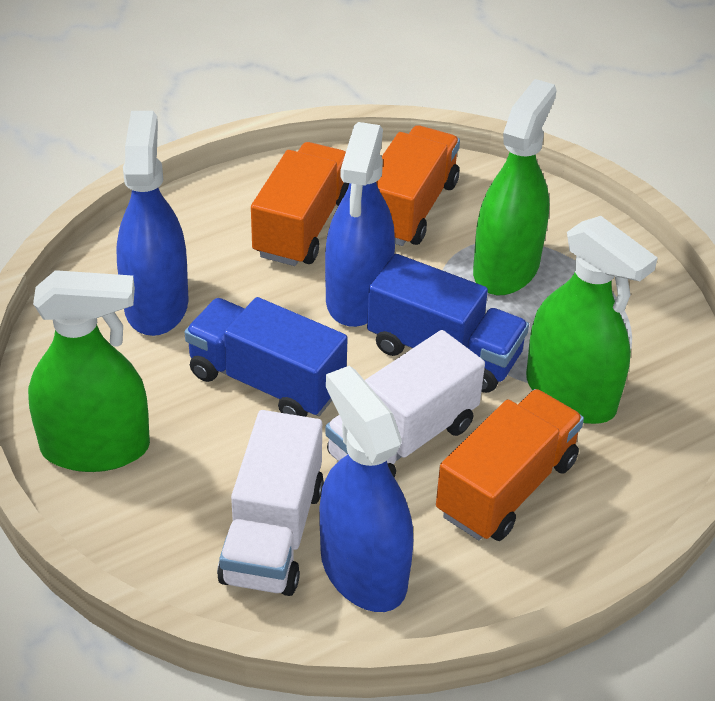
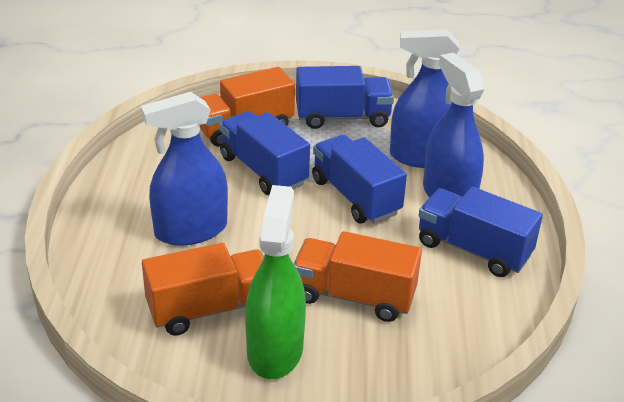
blue truck: [185,297,348,417] [367,254,529,393] = 2 -> [220,111,310,195] [296,66,394,129] [312,135,407,223] [418,187,543,277] = 4
green spray bottle: [28,270,150,472] [473,79,557,295] [526,216,658,424] = 3 -> [245,185,306,379] = 1
white truck: [217,410,324,596] [325,330,485,477] = 2 -> none = 0

